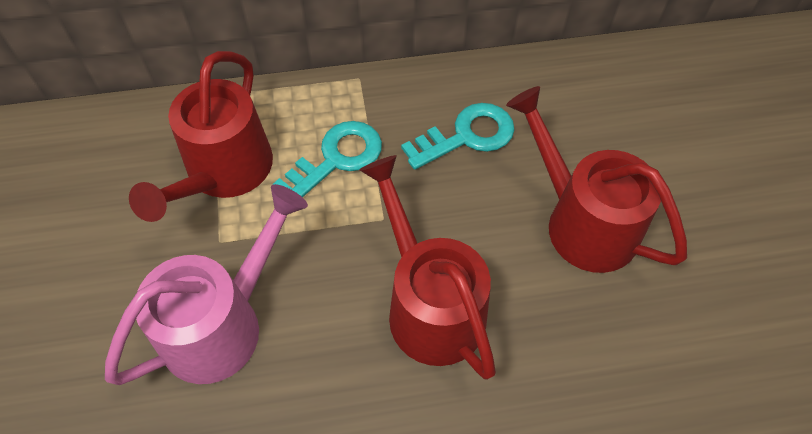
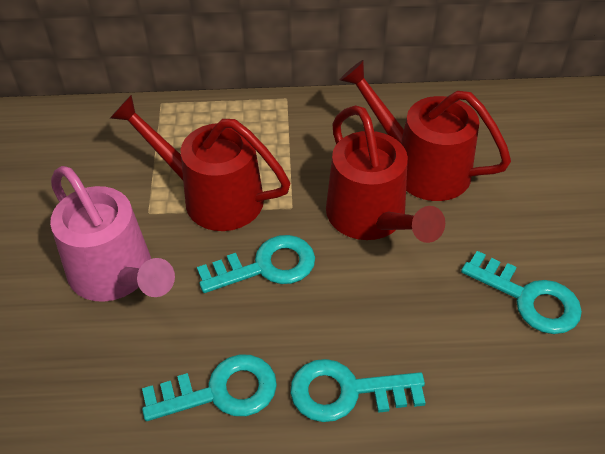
turquoise key: [272,121,382,197] [401,103,514,170] = 2 -> [142,355,277,421] [197,235,315,293] [290,359,426,422] [461,251,582,334] = 4

